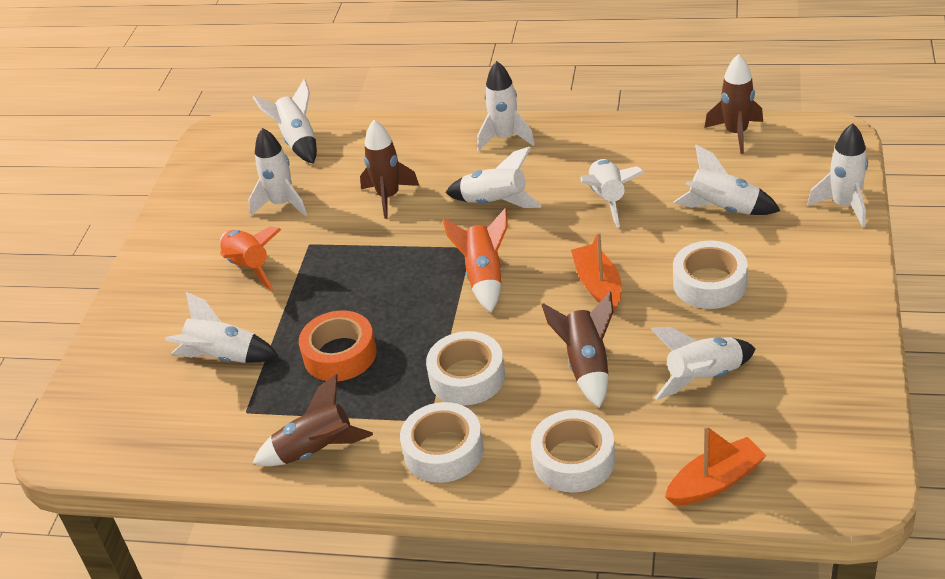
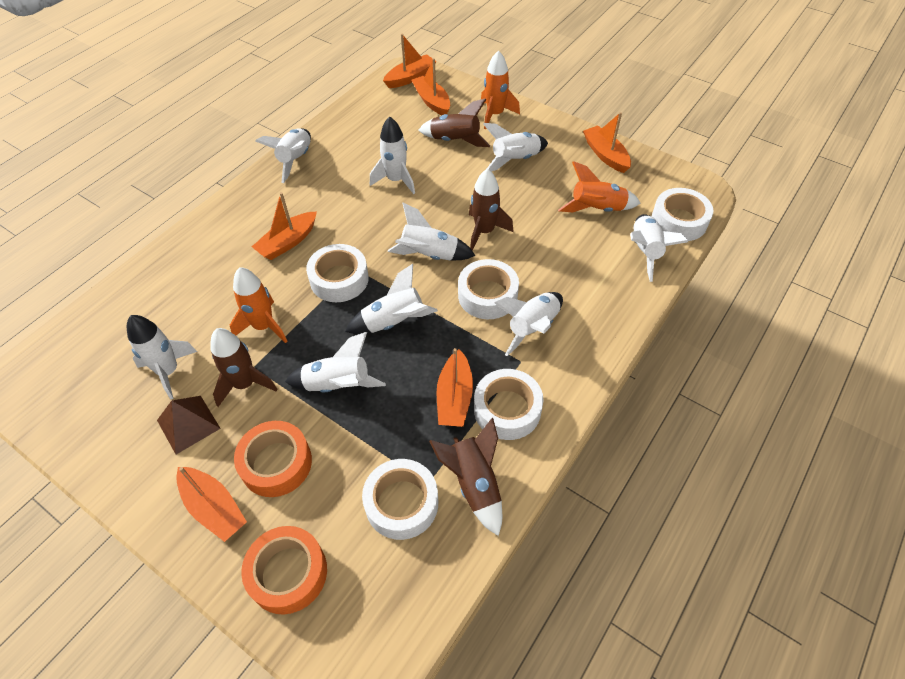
brown pyramid: none = 0 -> [157,396,221,454] = 1
orange boat: [571,232,622,313] [665,425,767,505] = 2 -> [176,467,247,542] [252,192,317,260] [383,34,437,88] [411,58,450,115] [437,348,473,427] [583,112,631,173] = 6
orange rocket: [220,226,281,291] [442,208,508,312] = 2 -> [230,267,287,343] [481,50,520,129] [558,161,641,212] = 3
orange tape: [299,311,377,381] = 1 -> [234,421,312,497] [241,526,327,614] = 2
white tape: [400,402,484,483] [426,331,505,405] [531,410,615,493] [673,241,748,309] = 4 -> [306,244,369,302] [362,459,438,540] [458,259,519,319] [474,369,544,440] [652,188,713,241] = 5

